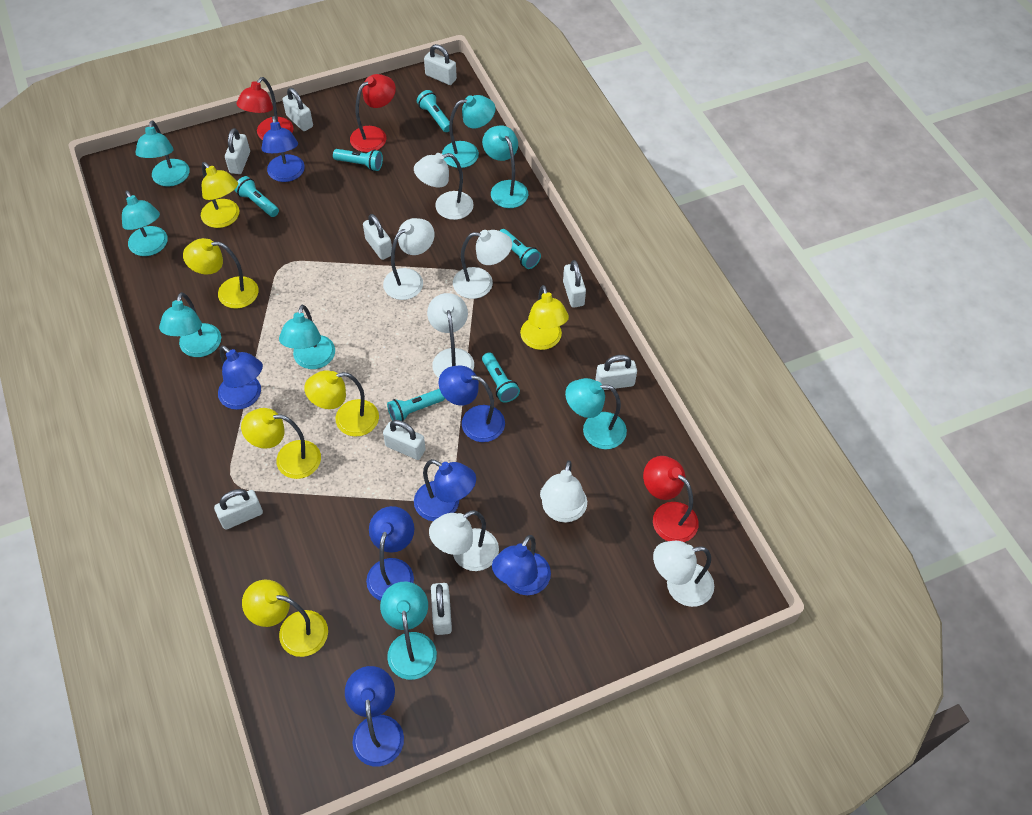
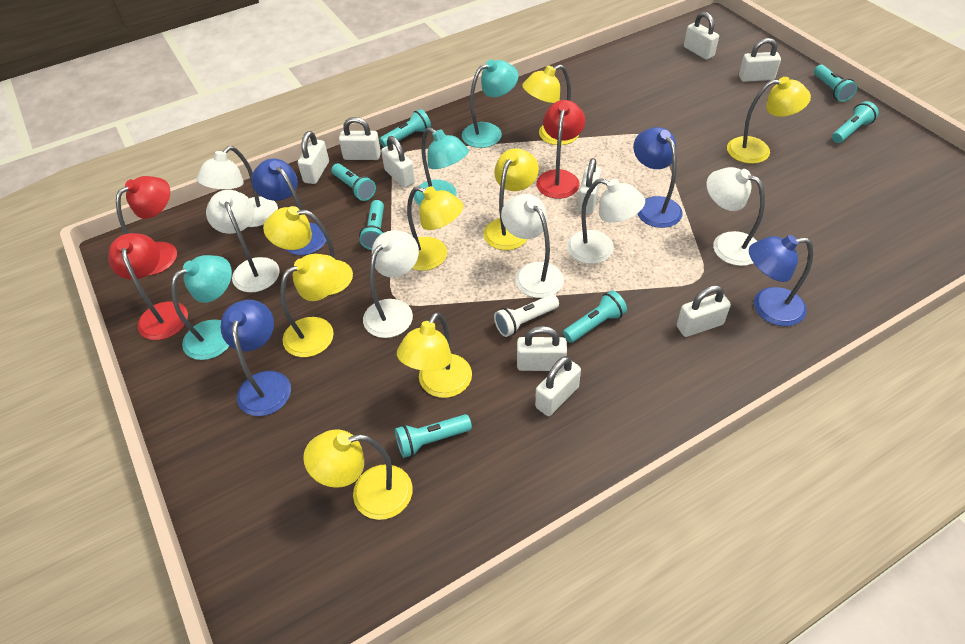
blue lamp: [218,345,263,410] [261,116,305,182] [345,666,404,767] [366,506,414,601] [414,459,476,521] [439,366,505,442] [492,535,551,595] = 7 -> [221,300,291,416] [251,159,327,255] [633,127,683,228] [749,235,813,326] = 4
turquoise flashlight: [235,176,279,217] [333,149,383,171] [387,389,445,421] [417,90,450,132] [482,352,520,403] [500,229,541,269] = 6 -> [331,163,376,201] [359,200,385,250] [379,109,431,147] [395,414,472,458] [563,291,627,343] [814,65,857,102] [832,101,879,143] = 7
turquoise lamp: [122,190,168,256] [135,120,190,187] [159,292,221,357] [279,304,335,369] [380,582,437,680] [442,95,495,168] [482,125,528,208] [565,378,627,449] = 8 -> [171,255,232,360] [414,127,469,206] [462,59,518,148] = 3
white flashlight: none = 0 -> [494,294,559,337] = 1
white lamp: [383,218,435,300] [414,153,474,220] [427,293,474,378] [429,510,499,571] [453,230,512,299] [540,460,587,522] [653,541,714,607] = 7 -> [197,146,278,227] [206,190,280,292] [363,231,419,338] [501,194,564,298] [567,178,645,264] [706,167,765,266] = 6
yellow lamp: [183,238,259,309] [201,162,240,228] [241,408,321,479] [242,580,328,657] [304,370,379,437] [520,285,569,350] = 6 -> [263,206,353,295] [280,254,340,357] [303,429,413,520] [397,312,472,398] [407,186,464,271] [484,148,539,250] [522,65,579,145] [727,77,811,164] = 8

